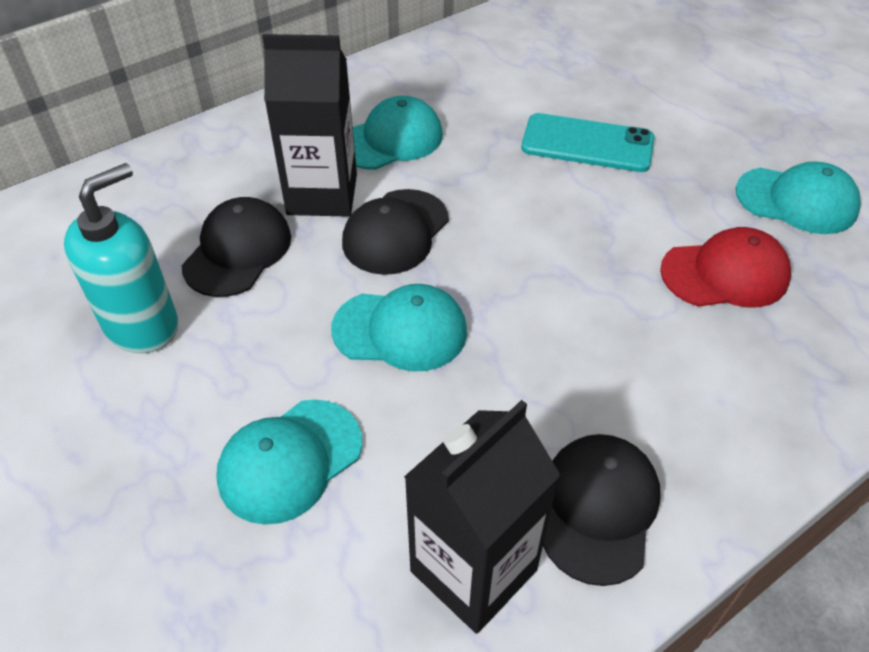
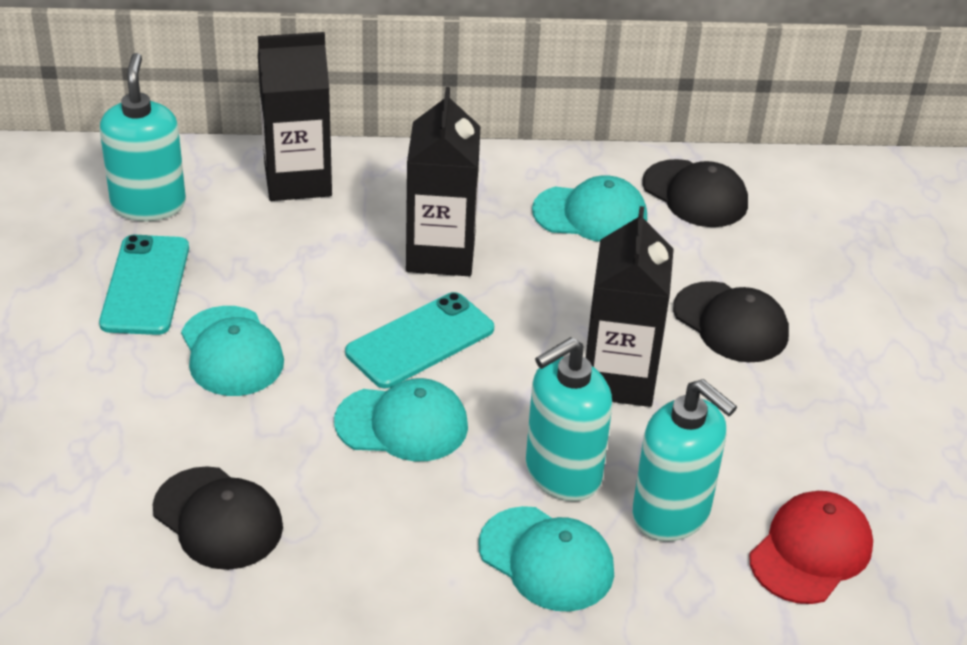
black carton: [262,34,357,217] [404,400,560,634] = 2 -> [258,32,332,201] [406,87,481,276] [585,206,674,407] = 3
turquoise phone: [521,113,654,172] = 1 -> [99,235,189,335] [345,292,494,388] = 2
turquoise soap dispenser: [64,163,178,353] = 1 -> [100,53,186,221] [526,337,612,502] [632,379,737,542] = 3

